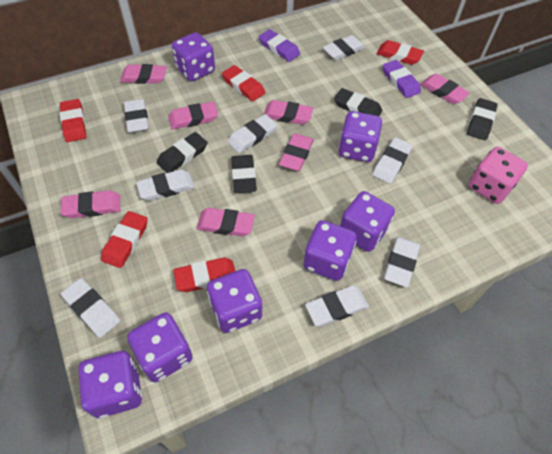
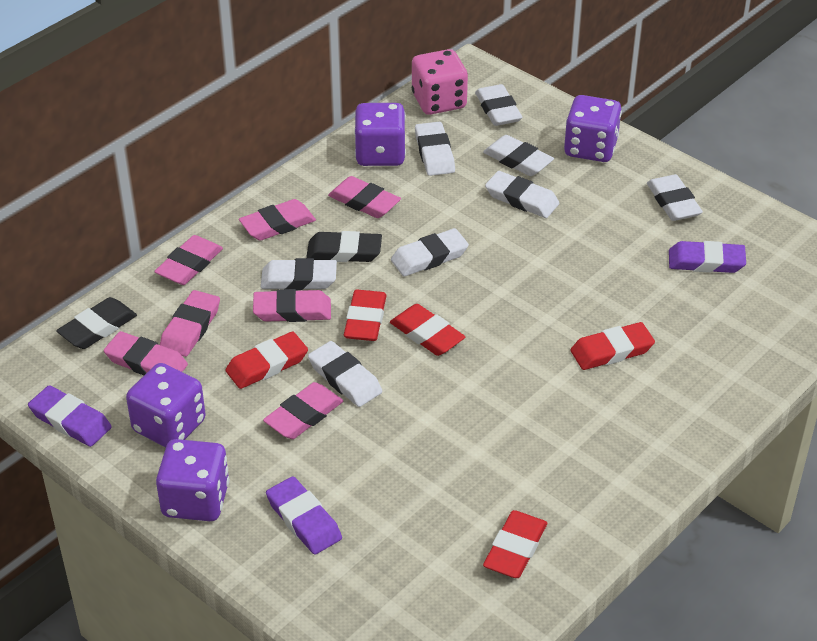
black eraser: [157,132,208,173] [231,155,257,193] [334,88,382,116] [467,98,498,140] = 4 -> [56,297,137,349] [306,231,382,262] = 2
purple dice: [78,351,142,418] [127,312,193,382] [172,32,215,81] [207,269,262,333] [304,220,357,281] [338,111,382,162] [340,191,395,252] = 7 -> [126,363,206,447] [156,439,229,521] [354,103,406,166] [564,95,622,162] = 4
purple eraser: [259,29,300,62] [383,60,421,98] = 2 -> [28,385,112,447] [266,476,342,555] [669,241,746,273] = 3

